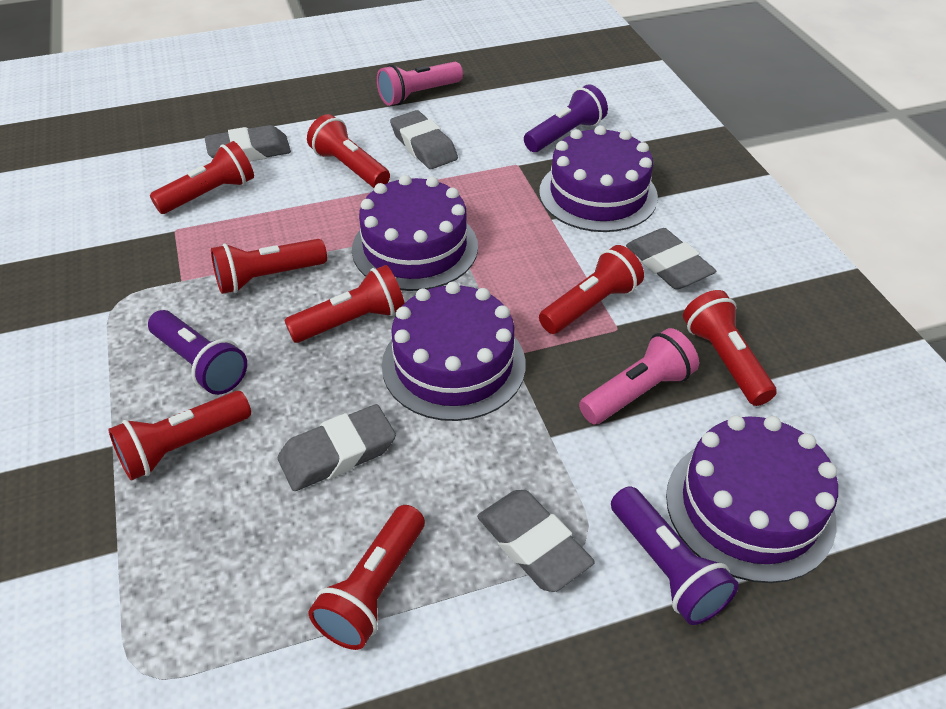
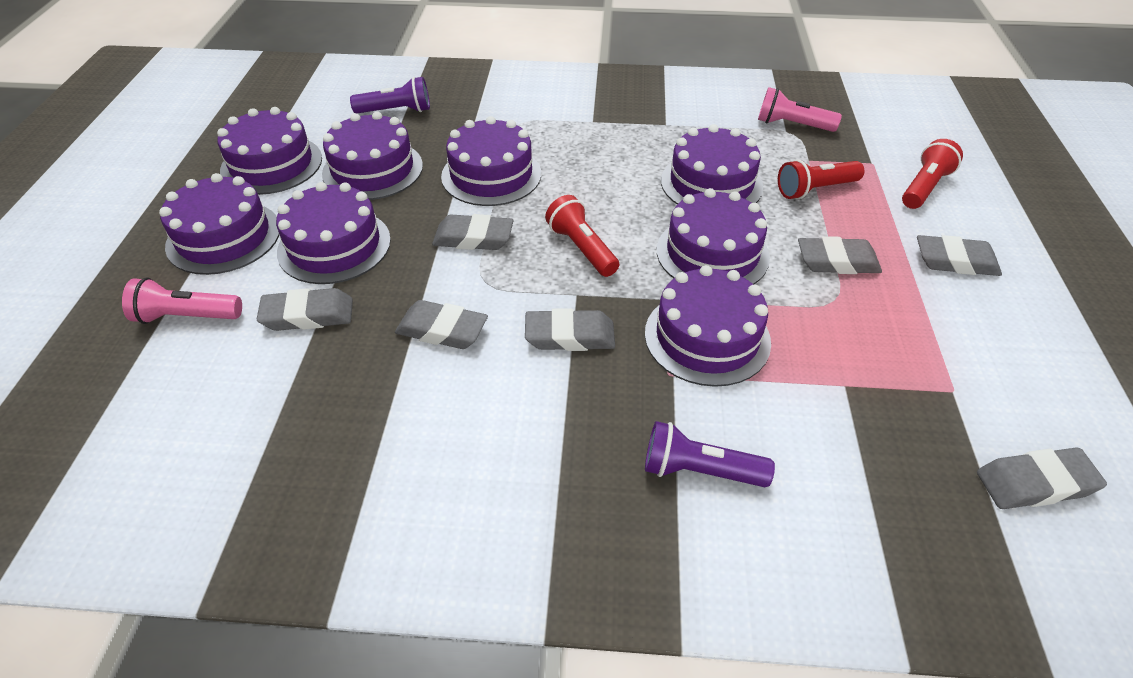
grey eraser: [204,125,291,162] [278,404,396,491] [390,110,458,169] [477,490,595,592] [626,228,716,289] = 5 -> [257,288,353,331] [395,300,488,349] [432,214,514,250] [525,308,615,351] [798,236,882,274] [917,235,1002,276] [977,448,1107,509] = 7
purple cake: [352,175,478,291] [382,282,526,421] [539,125,658,232] [666,415,838,583] = 4 -> [159,173,280,275] [217,107,322,195] [276,182,391,284] [322,111,423,200] [441,116,541,206] [645,265,771,387] [657,188,770,284] [661,124,763,204] = 8
purple flashlight: [148,310,247,395] [524,84,608,152] [611,486,739,625] = 3 -> [350,77,430,114] [645,421,775,487] = 2
red flashlight: [108,391,251,481] [150,141,254,214] [211,239,327,294] [284,265,404,343] [307,114,390,188] [309,505,425,650] [539,245,644,334] [683,290,777,406] = 8 -> [545,195,619,277] [778,159,864,199] [902,139,963,209] = 3

